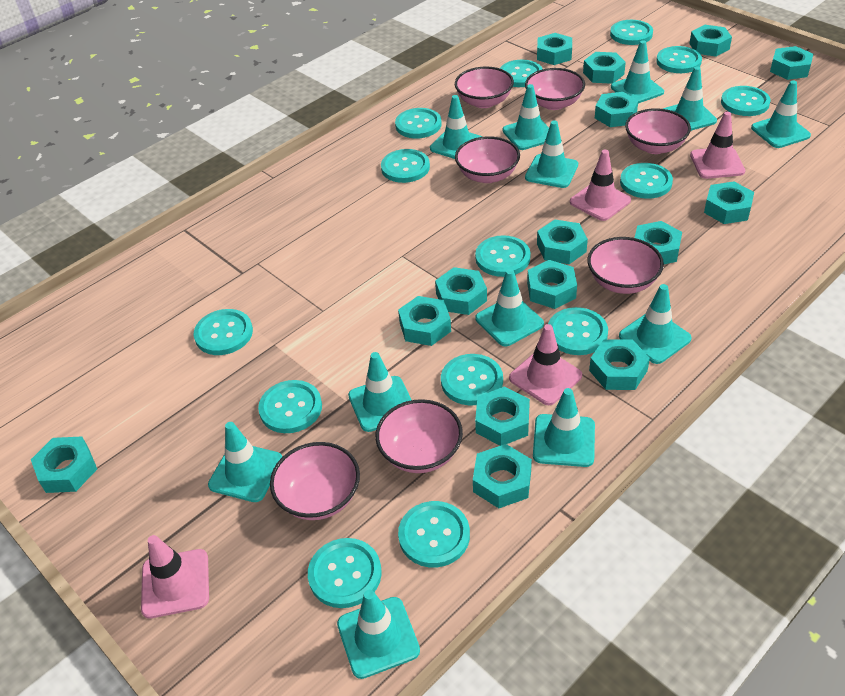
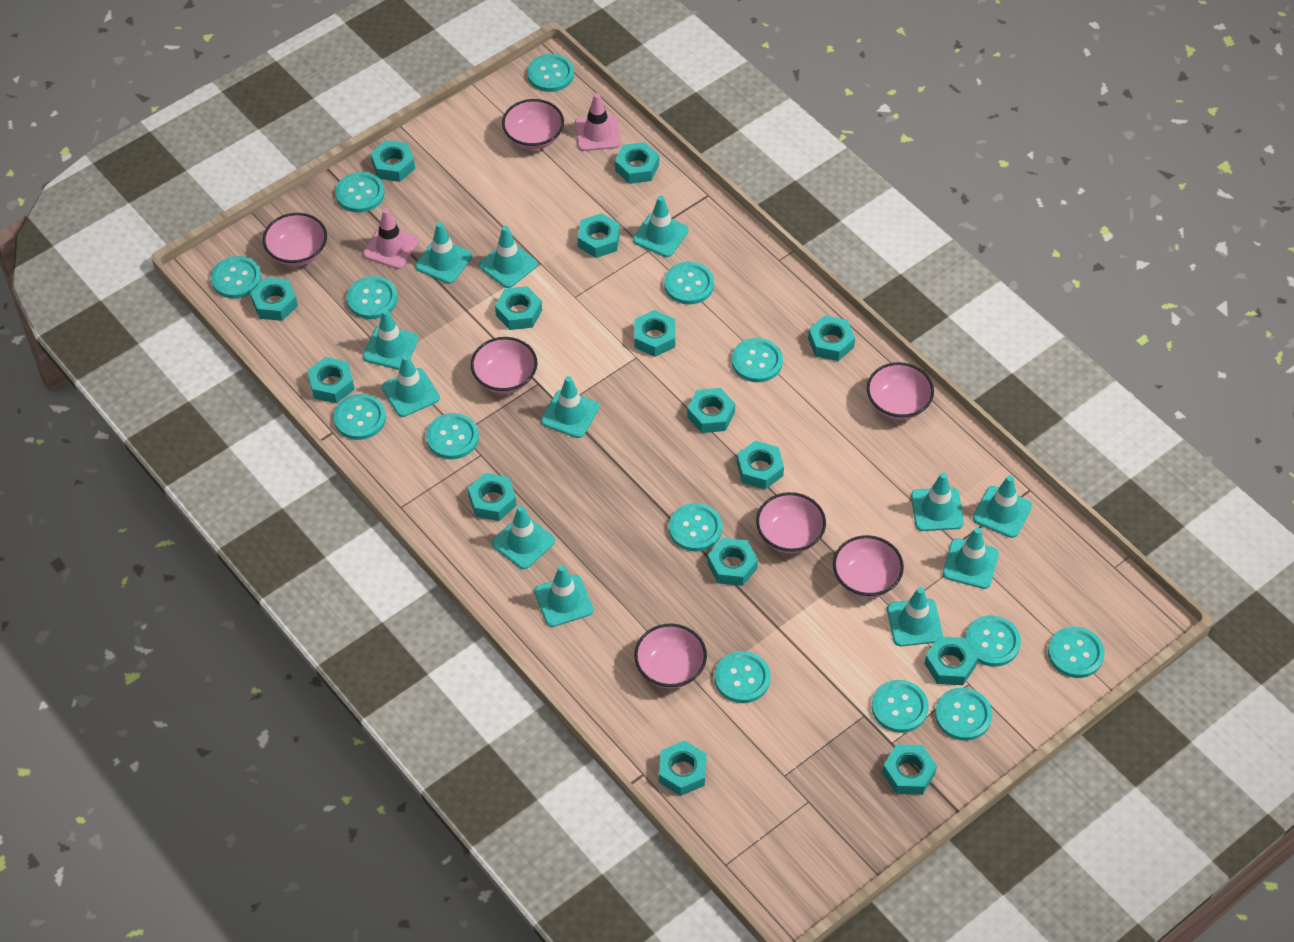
pink traffic cone: [141,535,209,619] [509,324,582,405] [570,150,631,221] [690,112,745,179] = 4 -> [363,208,419,269] [575,93,621,151] = 2

